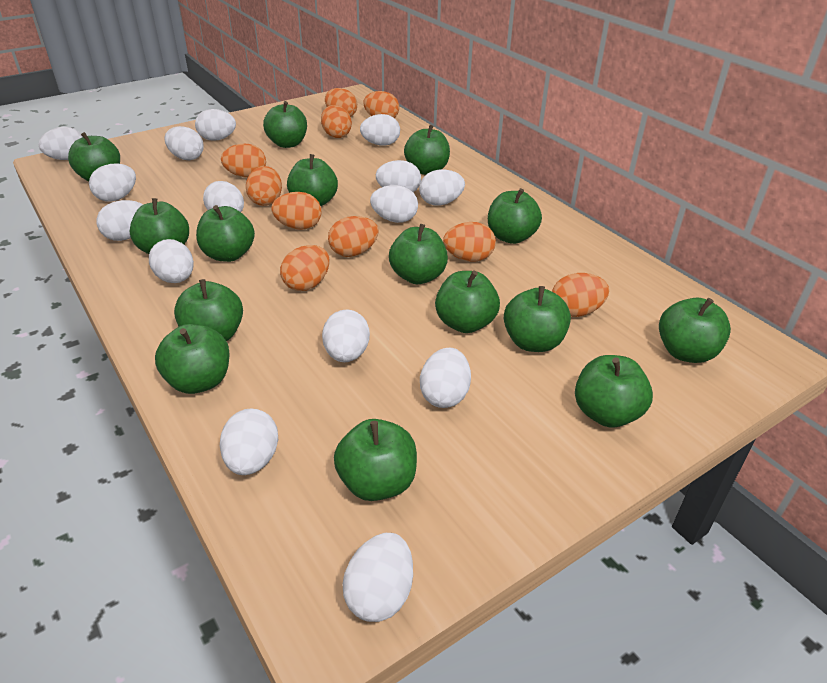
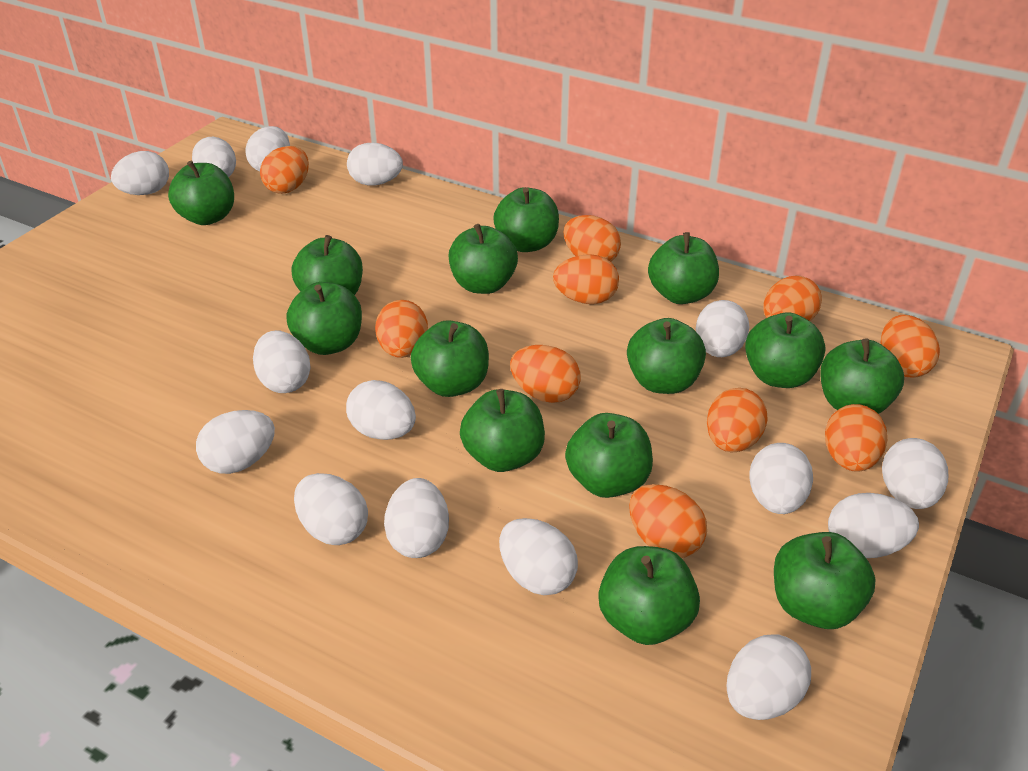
green apple: [68,132,120,181] [130,198,189,254] [155,324,230,394] [174,279,243,341] [196,205,255,262] [263,101,307,148] [287,154,338,206] [334,419,417,501] [389,224,448,284] [404,125,450,175] [435,271,500,333] [488,188,542,244] [504,286,571,352] [575,355,653,427] [659,298,731,363] = 15 -> [168,161,234,225] [286,282,362,355] [291,235,363,295] [411,320,489,397] [449,224,518,294] [460,389,545,472] [493,187,559,252] [565,413,653,498] [598,546,700,645] [627,318,706,394] [648,232,719,304] [745,313,826,388] [774,532,876,629] [820,339,904,414] = 14

